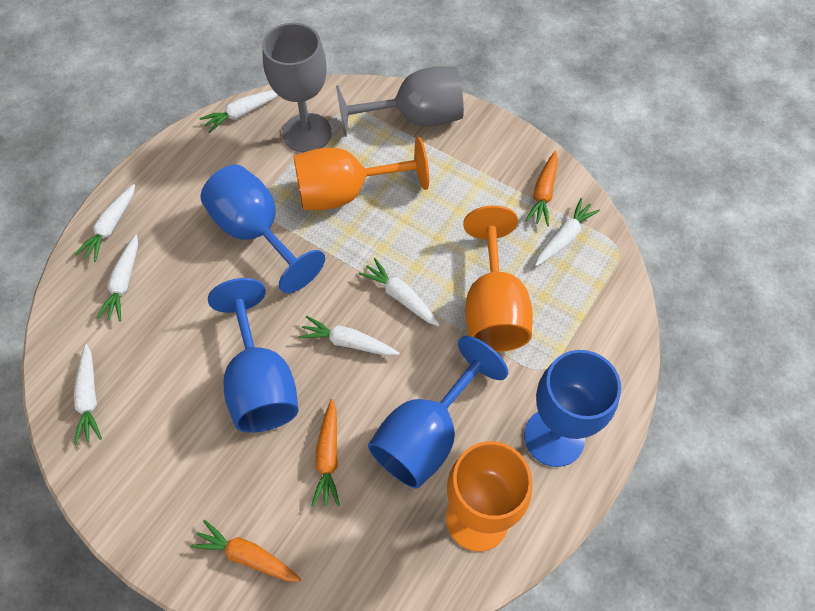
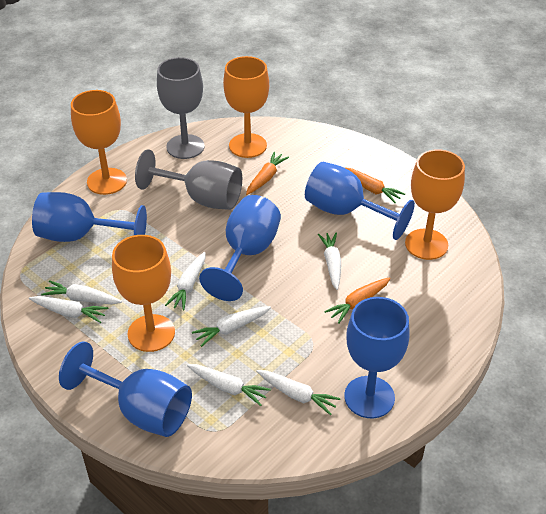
blue goblet: [201,165,325,293] [208,278,298,433] [368,336,508,489] [524,350,621,467] = 4 -> [32,192,147,242] [59,341,192,437] [199,195,281,301] [305,162,415,240] [344,297,410,418] = 5
orange goblet: [294,137,429,210] [446,441,532,551] [463,205,533,352] = 3 -> [71,90,127,195] [112,235,175,352] [223,56,269,158] [405,149,465,260] = 4

